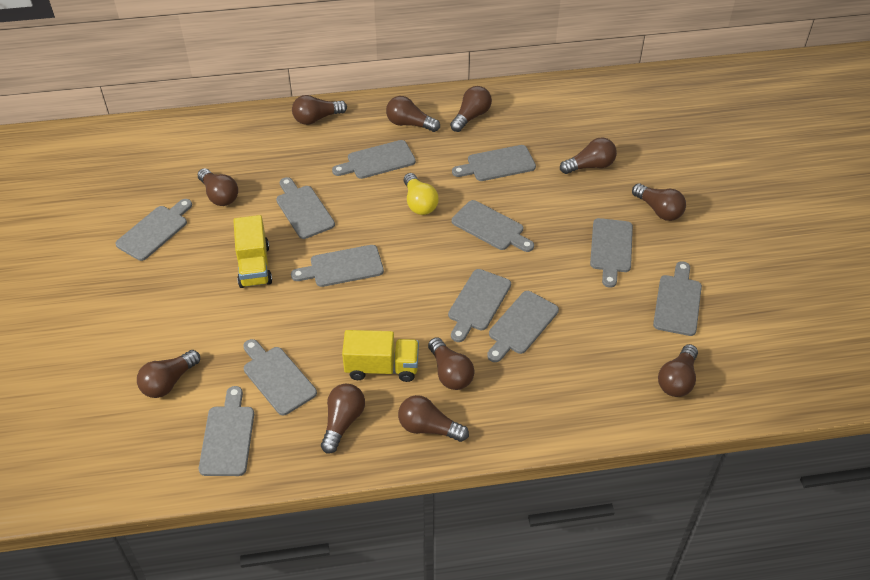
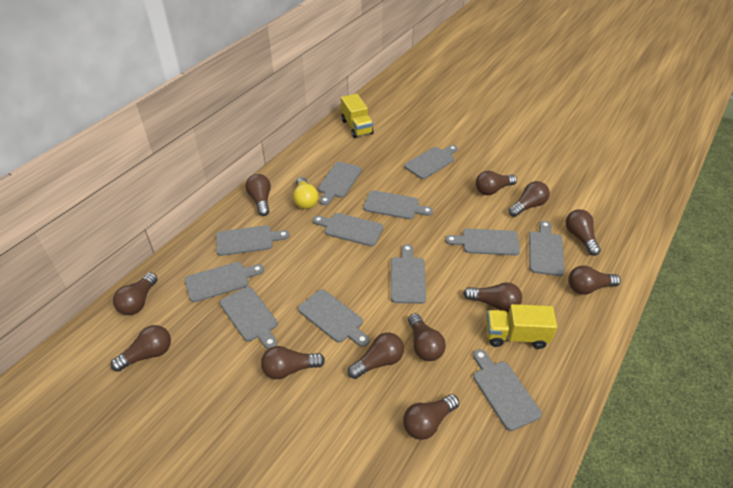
brown light bulb: [137,350,200,398] [198,168,238,206] [292,95,347,125] [321,384,365,454] [386,96,440,132] [398,395,469,442] [428,337,474,390] [450,86,492,132] [560,137,617,174] [632,183,686,221] [658,344,698,397] = 11 -> [111,325,171,372] [113,272,158,315] [246,174,271,216] [261,346,325,379] [348,332,404,379] [403,394,459,440] [408,313,446,361] [463,282,522,312] [476,171,517,195] [509,181,550,217] [565,209,601,256] [568,266,621,295] = 12

